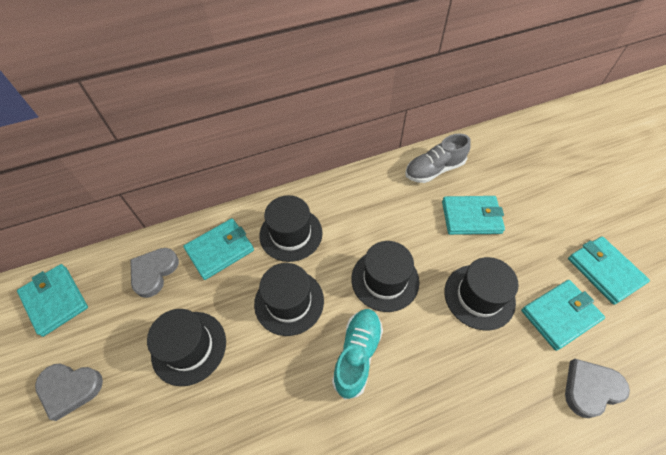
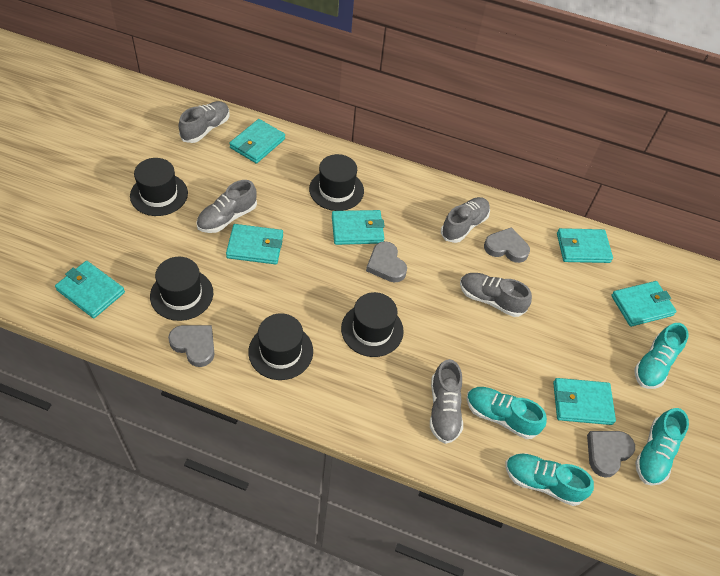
grey heart: [35,364,103,421] [130,248,179,298] [565,359,630,418] = 3 -> [168,325,214,367] [366,241,407,283] [484,227,530,263] [587,431,635,478] = 4
grey shoe: [405,133,471,183] = 1 -> [179,101,229,143] [196,180,257,233] [430,359,463,444] [441,197,490,243] [460,273,532,317] = 5
turquoise shoe: [332,309,383,400] = 1 -> [466,387,547,439] [505,453,594,506] [634,323,689,389] [635,408,689,486] = 4
turquoise wallet: [17,264,88,337] [183,218,254,280] [442,196,505,235] [521,280,605,351] [568,236,650,305] = 5 -> [55,261,125,318] [226,224,283,264] [229,119,285,164] [332,210,385,245] [553,378,616,425] [557,228,613,263] [611,281,677,327] = 7

